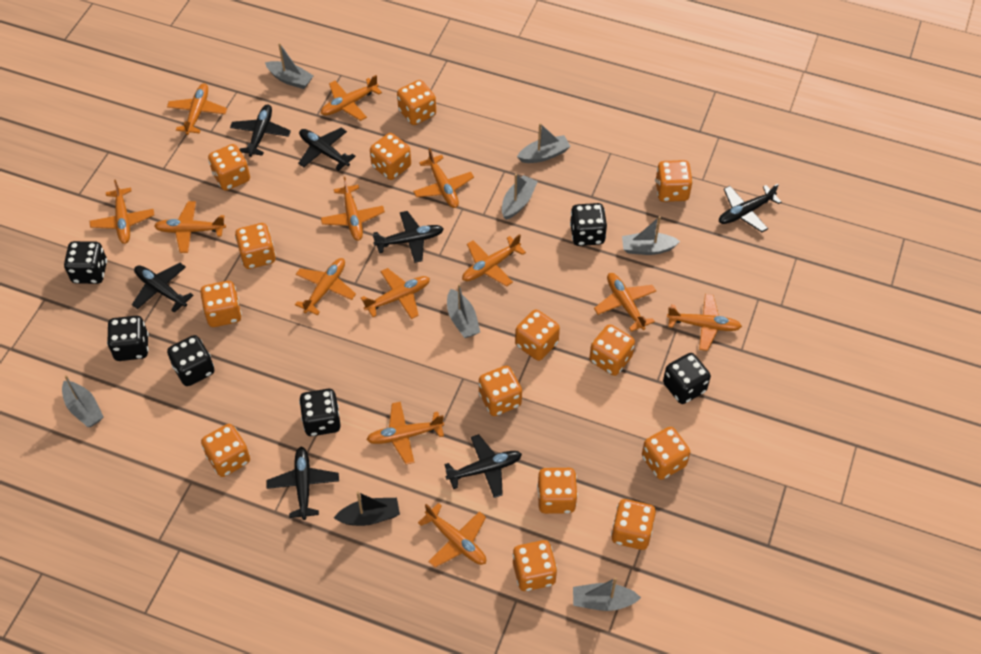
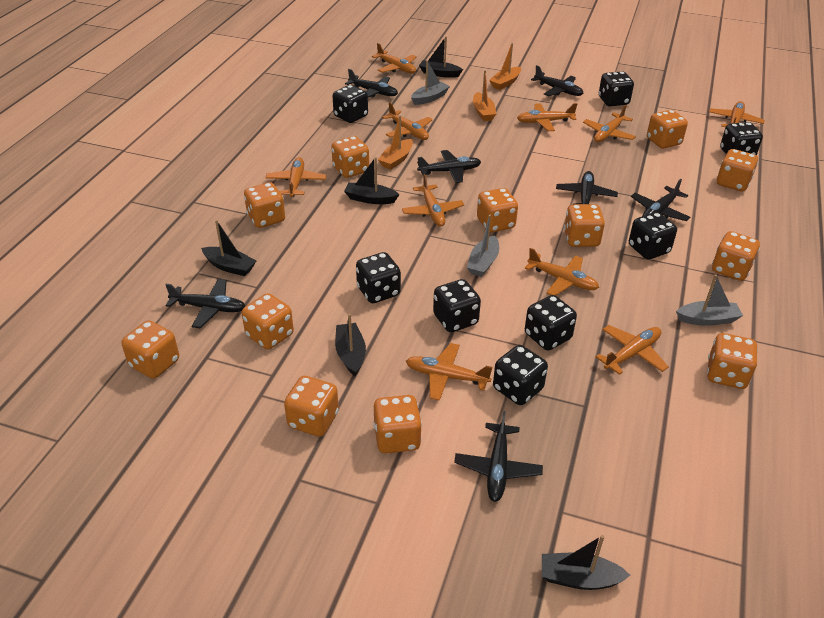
black boat: [334,492,400,526] = 1 -> [201,220,256,276] [335,314,366,376] [344,157,400,204] [419,36,463,78] [542,535,630,590] = 5
black dice: [64,241,107,284] [107,316,149,361] [167,335,214,386] [299,389,341,436] [570,203,607,246] [663,353,711,404] = 6 -> [333,85,368,123] [356,252,401,303] [433,279,481,332] [493,345,548,405] [525,295,577,350] [599,71,634,106] [629,212,677,260] [720,122,763,156] = 8
grey boat: [62,375,103,427] [265,43,314,89] [447,284,480,338] [502,174,538,220] [517,123,571,163] [573,577,641,611] [622,216,680,255] = 7 -> [411,61,450,105] [467,215,499,277] [676,274,743,326] = 3
orange boat: none = 0 -> [378,116,413,170] [473,70,496,121] [489,43,521,90] = 3
orange dice: [200,281,242,327] [201,424,250,477] [208,144,250,191] [235,223,276,269] [370,133,411,180] [397,80,436,125] [479,366,522,416] [512,540,557,591] [515,310,560,361] [537,468,578,514] [589,324,635,376] [611,499,656,550] [642,427,690,480] [655,160,693,202] = 14 -> [121,320,179,379] [242,293,294,350] [244,182,285,228] [284,376,339,437] [331,136,369,178] [373,395,422,454] [477,188,518,233] [564,204,605,247] [647,110,688,149] [707,333,758,389] [712,231,760,281] [717,149,758,191] = 12
orange plane: [90,180,154,244] [154,201,226,253] [167,83,227,135] [295,258,356,315] [321,75,382,121] [321,177,385,241] [361,268,430,319] [366,402,444,464] [413,148,474,208] [418,503,486,567] [462,234,526,287] [594,273,656,332] [667,294,742,351] = 13 -> [266,157,326,197] [372,43,417,74] [382,102,433,140] [402,174,464,227] [406,343,493,401] [517,103,577,131] [525,248,599,296] [583,105,636,142] [596,325,669,375] [709,101,765,127] = 10

